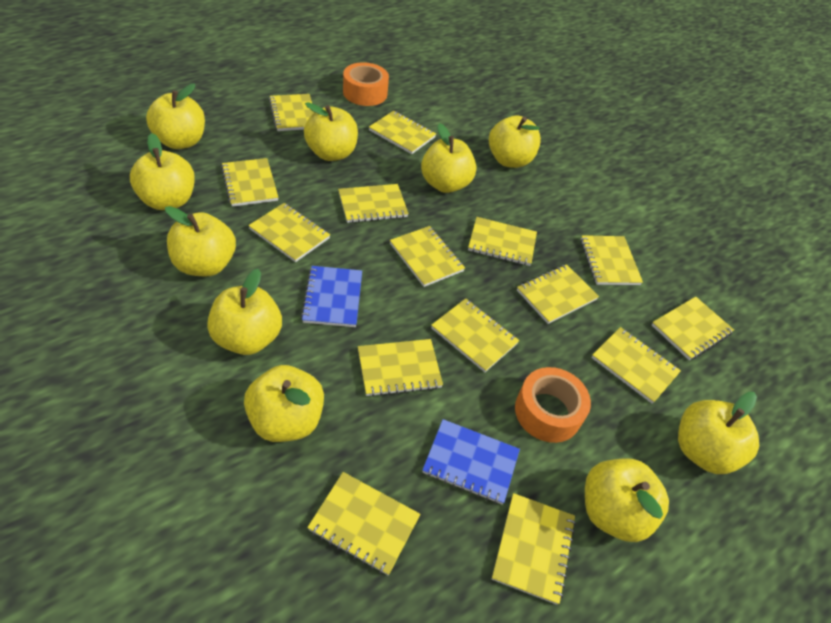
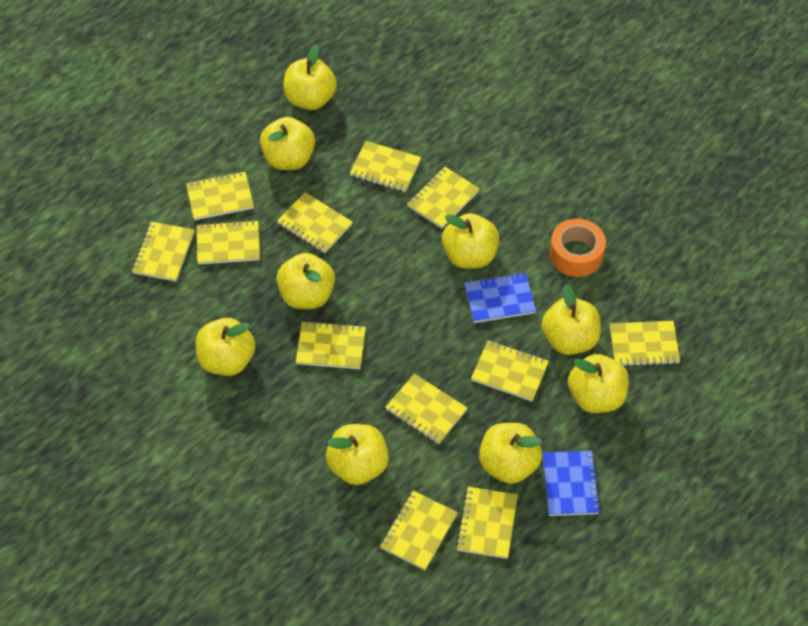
orange tape: [343,62,389,106] [515,367,591,443] = 2 -> [550,219,606,277] = 1
yellow apple: [130,133,195,210] [146,84,205,149] [165,206,236,276] [207,269,282,355] [244,365,324,442] [304,102,358,161] [421,123,476,193] [489,115,541,168] [585,458,669,542] [678,392,759,474] = 10 -> [196,318,256,376] [260,117,315,170] [276,253,335,309] [283,44,337,110] [326,424,389,485] [442,213,499,269] [479,423,542,484] [541,284,601,355] [568,354,629,413] = 9
yellow notebook: [221,158,279,207] [248,203,330,262] [269,94,315,131] [307,472,420,575] [338,184,409,223] [358,339,443,397] [369,111,436,154] [390,226,465,287] [431,298,520,372] [468,217,537,266] [492,493,576,605] [517,264,599,324] [581,235,643,285] [592,327,681,404] [652,297,734,360] = 15 -> [132,222,194,282] [186,172,254,220] [197,220,260,265] [277,192,353,253] [296,321,366,369] [350,141,421,192] [380,491,458,570] [385,374,467,444] [407,167,480,229] [456,487,518,559] [471,340,549,401] [610,321,680,367] = 12

